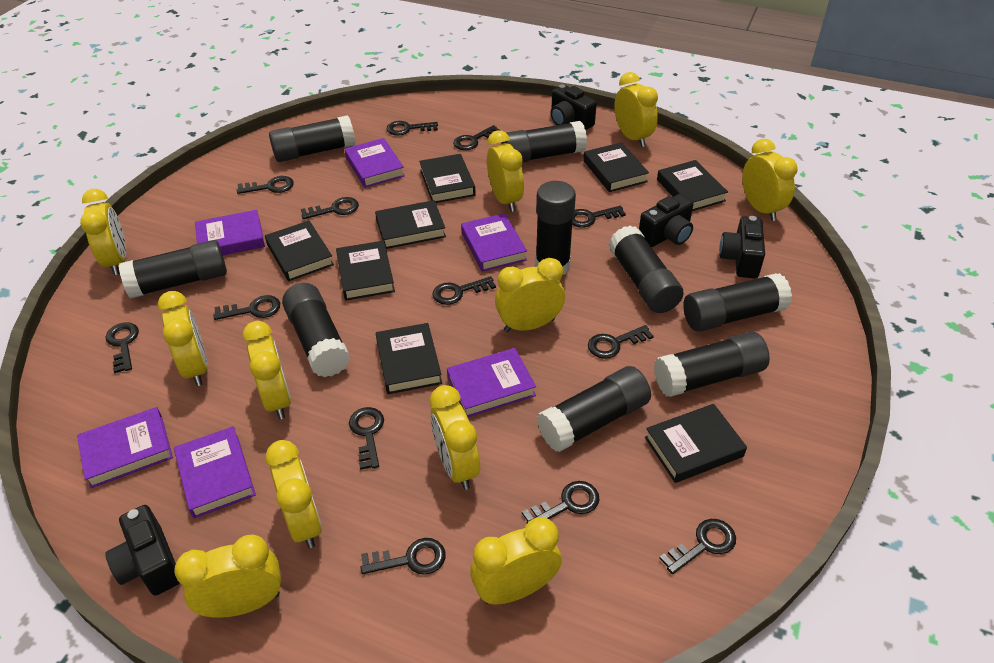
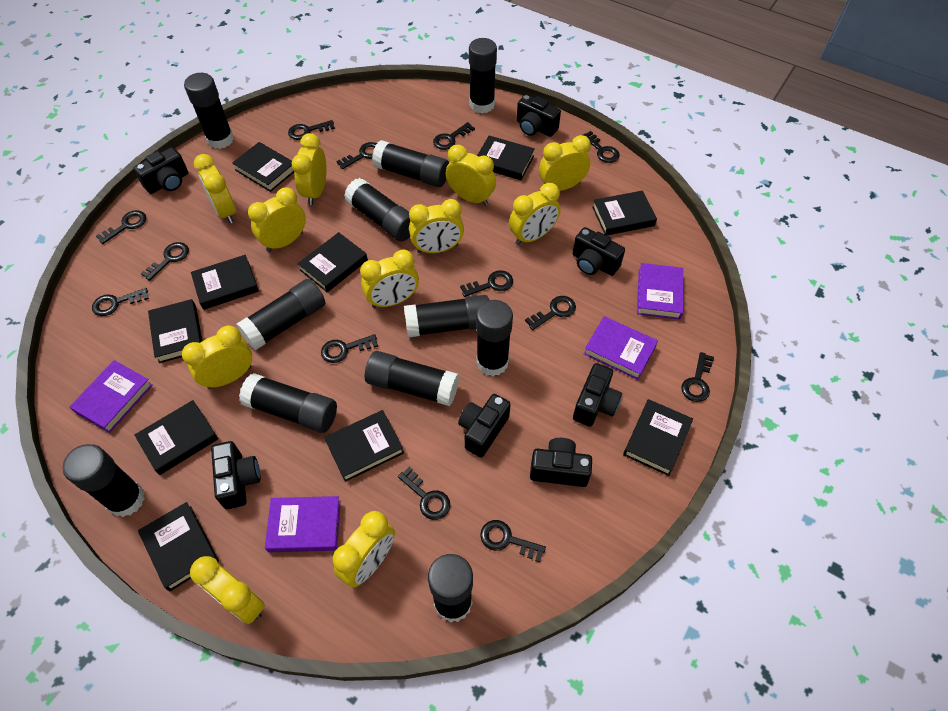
black book: [265,221,334,281] [336,240,395,300] [375,200,446,249] [376,323,442,394] [419,154,476,203] [583,142,649,192] [645,404,747,483] [657,160,728,211] = 8 -> [134,400,218,475] [138,502,219,591] [148,299,202,363] [191,255,259,310] [232,142,294,192] [297,232,368,292] [324,410,404,482] [477,135,535,180] [592,191,657,235] [623,399,693,476] = 10
black camera: [105,505,180,596] [550,85,597,130] [639,194,693,247] [719,216,765,278] = 4 -> [133,147,188,194] [211,441,261,509] [458,394,511,458] [517,94,561,137] [530,438,592,487] [573,227,625,276] [573,363,622,426] = 7
black glue stick: [119,240,227,299] [269,115,355,162] [282,283,350,377] [501,121,587,162] [535,181,576,275] [537,366,651,452] [609,225,684,313] [654,332,770,397] [683,273,792,331] = 9 -> [63,444,145,517] [184,73,234,149] [237,279,326,350] [239,373,337,433] [344,178,411,241] [365,351,459,406] [372,140,449,187] [404,295,489,338] [428,554,473,623] [469,38,497,114] [476,300,513,376] = 11
purple book: [77,407,173,488] [174,426,256,519] [195,210,265,256] [344,138,405,188] [447,348,536,417] [461,213,527,272] = 6 -> [70,360,153,433] [265,496,341,552] [584,316,658,380] [637,263,683,320] = 4

